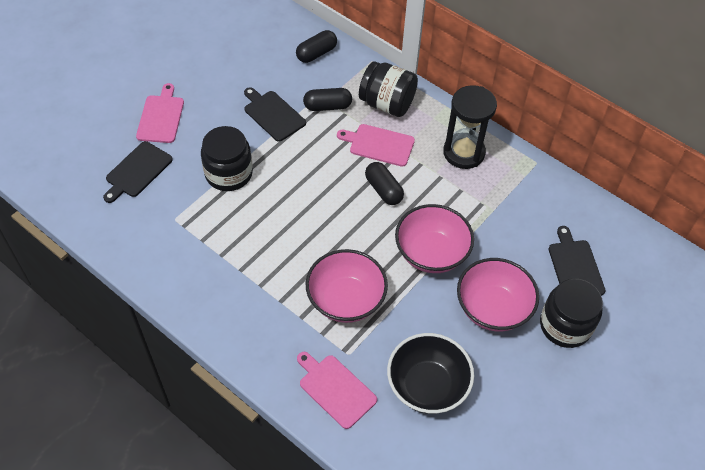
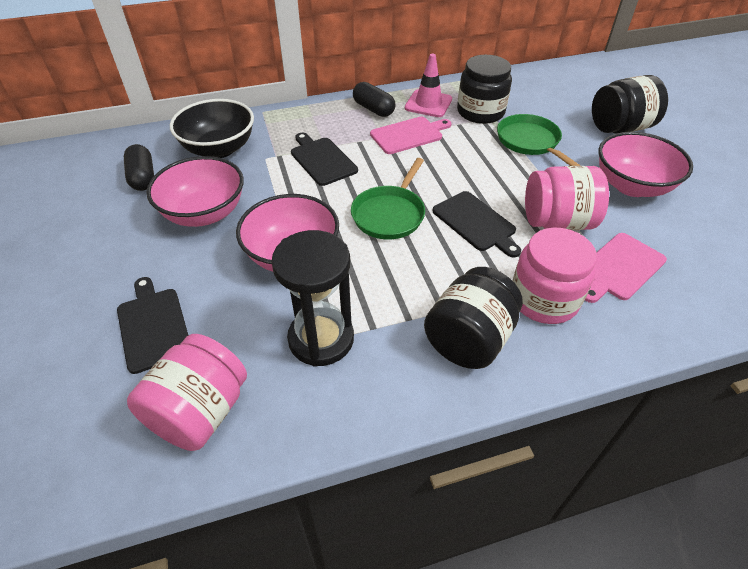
black capsule: [296,30,337,63] [303,88,352,111] [365,162,404,205] = 3 -> [124,144,154,191] [353,82,395,117] = 2
green pan: none = 0 -> [351,158,425,239] [497,114,581,166] = 2
pink cutting board: [136,83,184,143] [297,352,377,429] [337,124,415,167] = 3 -> [370,117,452,154] [585,233,667,303] = 2
pink jar: none = 0 -> [127,334,247,451] [513,228,597,324] [525,166,609,230] = 3
pink traffic cone: none = 0 -> [405,54,452,117] = 1

